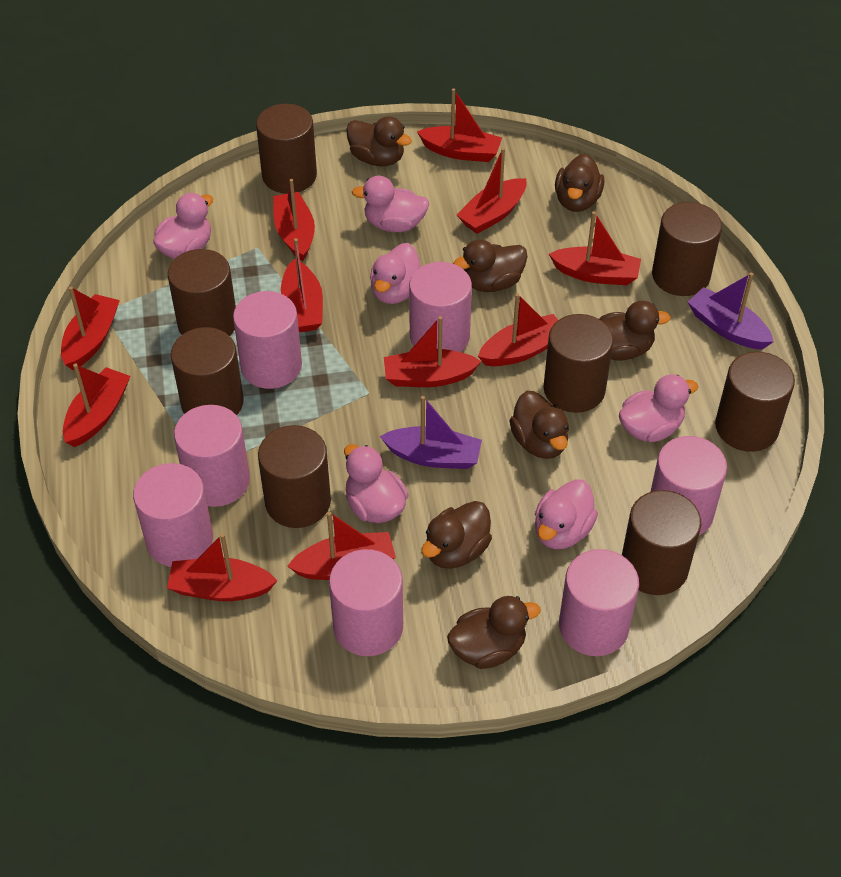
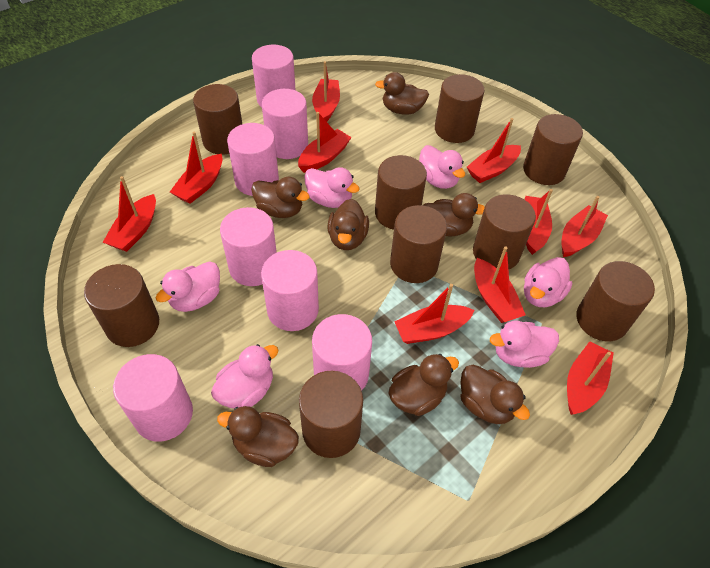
brown cylinder: [168,249,236,336] [171,327,244,415] [256,104,317,194] [258,425,331,528] [543,314,613,413] [622,490,701,595] [652,202,722,296] [715,352,795,452] = 8 -> [84,264,159,347] [193,84,242,155] [299,371,363,458] [375,155,427,230] [390,205,447,283] [435,74,485,143] [473,194,536,270] [523,114,583,185] [576,261,655,341] = 9
purple boat: [380,396,482,469] [688,273,774,350] = 2 -> none = 0
red boat: [61,287,120,370] [63,364,130,447] [167,533,277,601] [273,179,315,261] [281,238,323,332] [287,512,396,580] [384,316,482,387] [417,88,502,162] [457,148,527,234] [478,294,558,366] [549,211,641,285] = 11 -> [103,176,156,252] [170,132,223,204] [298,112,352,173] [312,61,340,122] [394,284,475,344] [467,118,521,183] [474,246,526,323] [525,189,553,255] [561,196,608,257] [567,341,614,415] = 10

